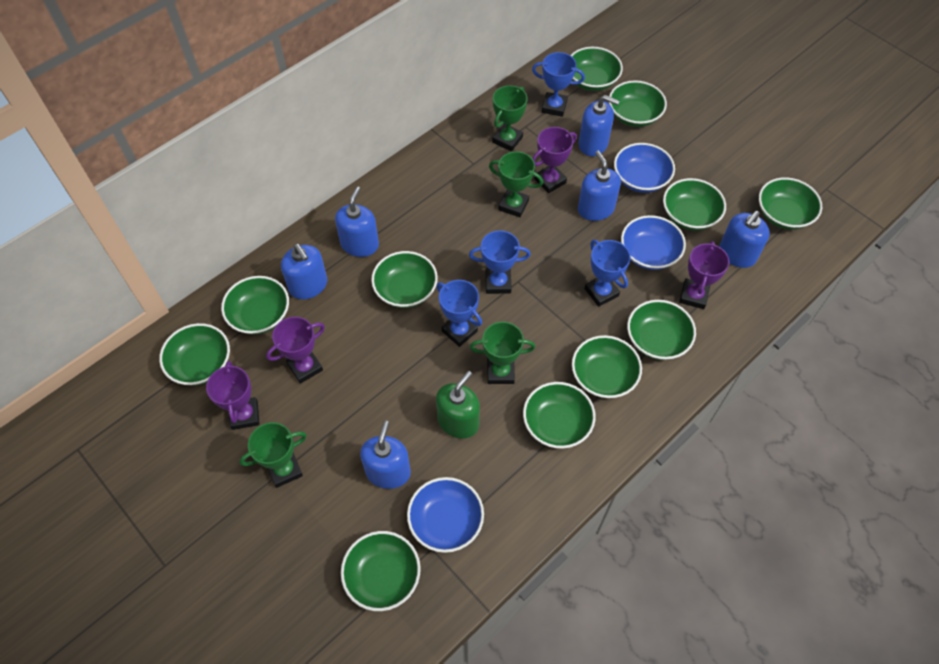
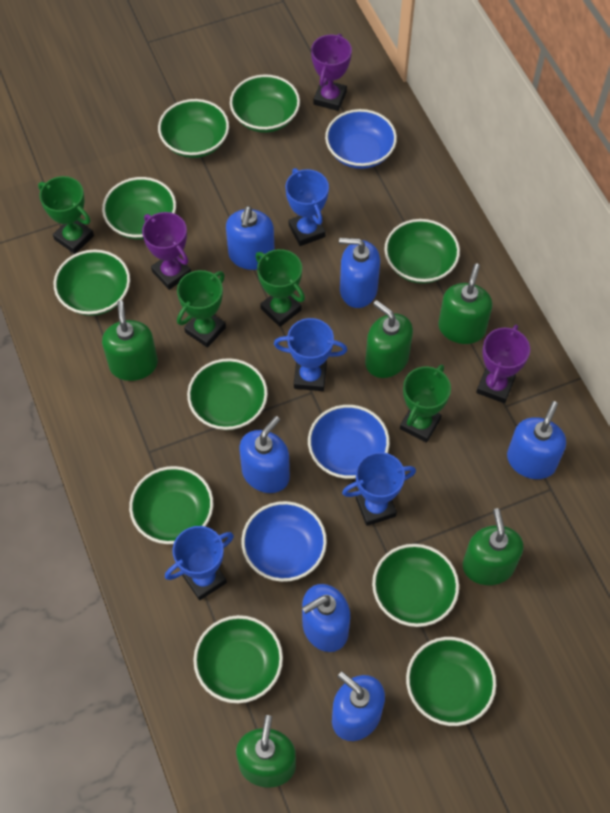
green bowl: [159,323,230,385] [221,276,289,334] [341,531,421,611] [371,251,438,308] [523,382,596,449] [571,47,623,91] [572,335,642,398] [609,80,667,127] [627,300,696,360] [663,178,726,230] [759,177,822,230] = 11 -> [54,249,130,316] [102,177,176,240] [129,466,213,544] [158,99,229,158] [187,358,268,430] [193,615,283,703] [230,74,300,133] [372,544,459,627] [384,219,460,284] [406,637,496,726] = 10
green soap dispenser: [436,371,480,439] = 1 -> [102,300,158,381] [236,715,296,788] [365,300,413,378] [438,264,492,344] [463,508,524,585] = 5
purple trophy: [206,361,260,430] [266,317,325,384] [532,127,577,193] [679,241,730,309] = 4 -> [142,212,191,290] [311,34,352,111] [476,325,530,403] = 3

